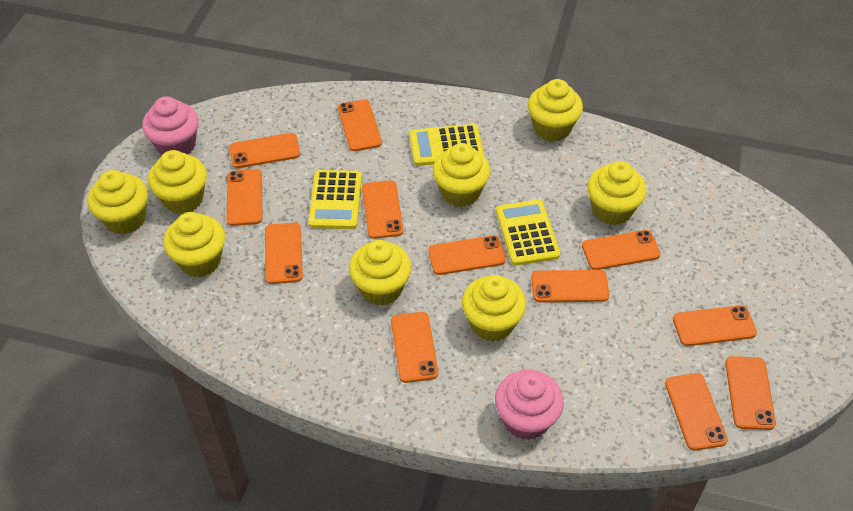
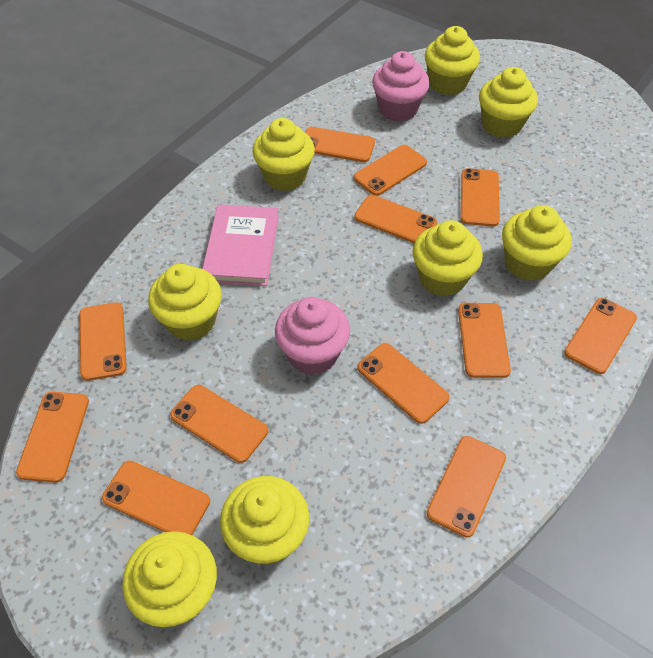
pink book: none = 0 -> [202,205,279,286] = 1
yellow calculator: [308,170,362,229] [409,124,484,166] [496,200,560,266] = 3 -> none = 0

